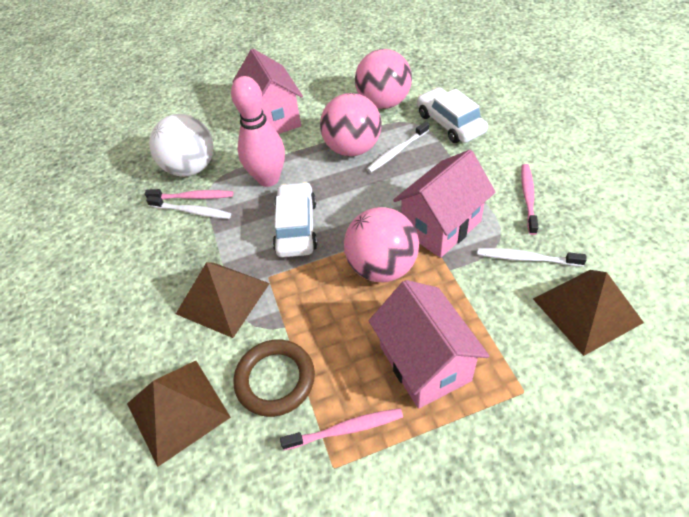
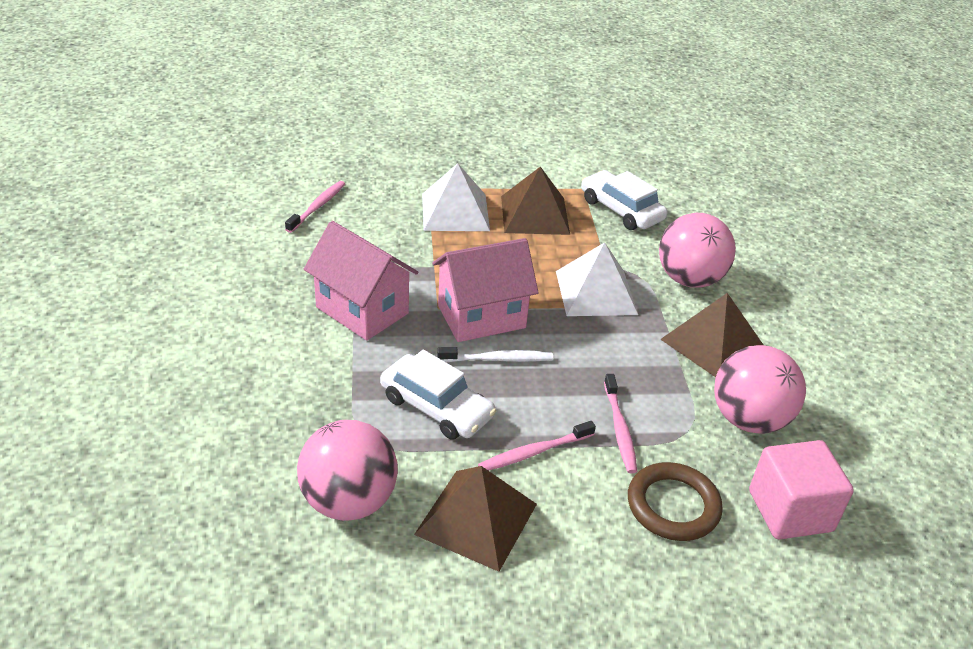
pink bowling pin: [231,76,285,187] = 1 -> none = 0
pink cube: none = 0 -> [749,440,854,539] = 1
pink house: [232,49,303,134] [369,280,489,409] [393,150,496,258] = 3 -> [304,221,419,341] [432,238,539,342] = 2
white ball: [149,114,213,177] = 1 -> none = 0
white pyramid: none = 0 -> [422,163,490,231] [556,242,638,316] = 2
white toothbrush: [146,196,231,219] [367,122,429,173] [477,248,587,266] = 3 -> [437,347,553,362] = 1

